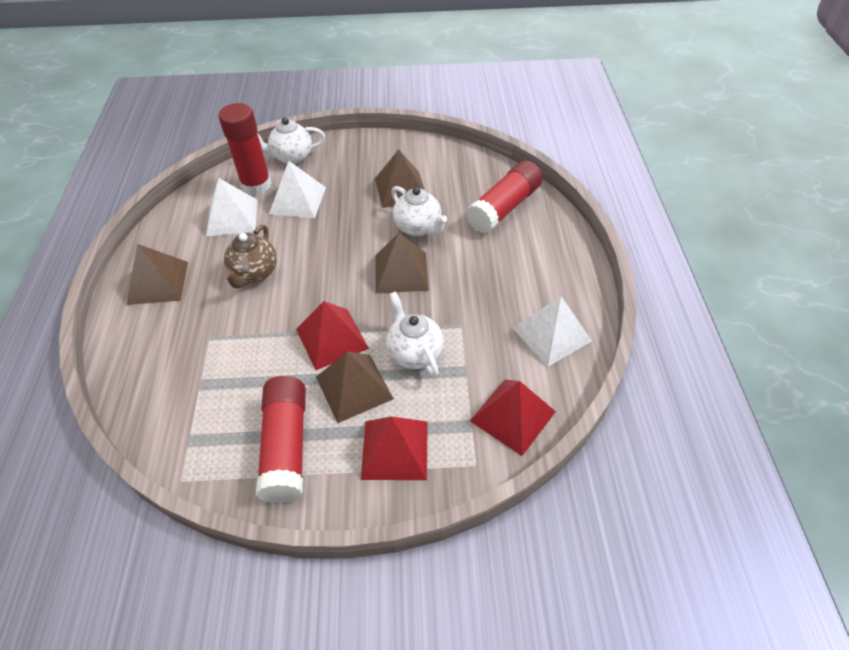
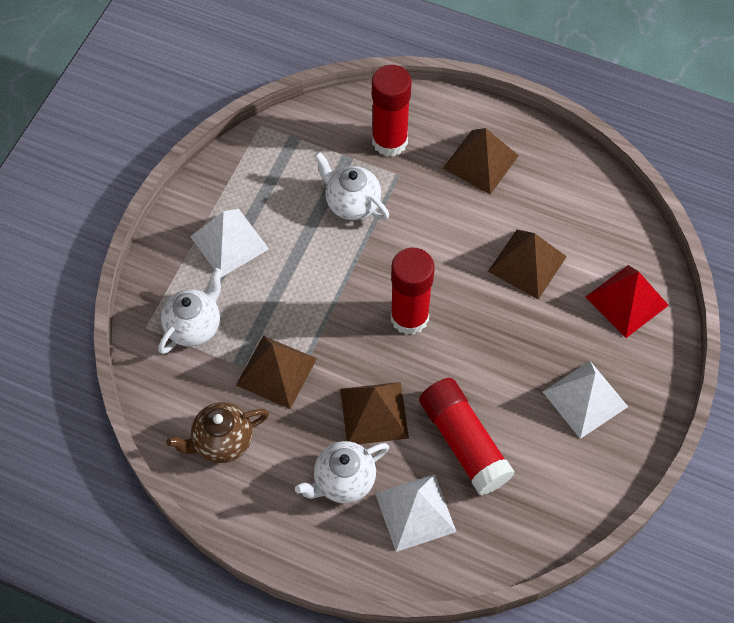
red pyramid: [296,301,369,370] [361,416,428,480] [470,380,556,456] = 3 -> [586,265,669,338] = 1

